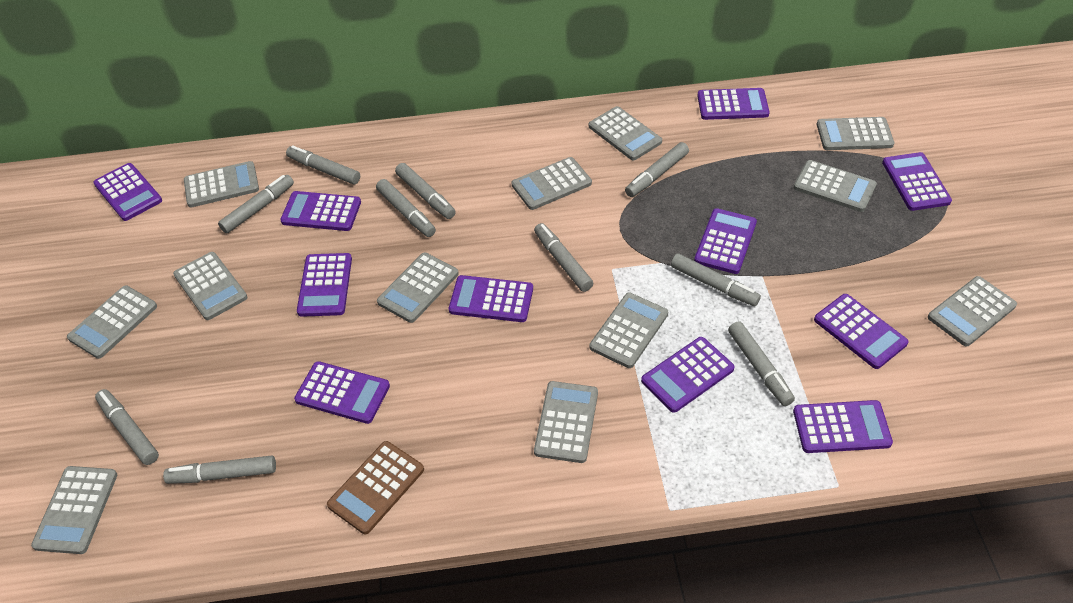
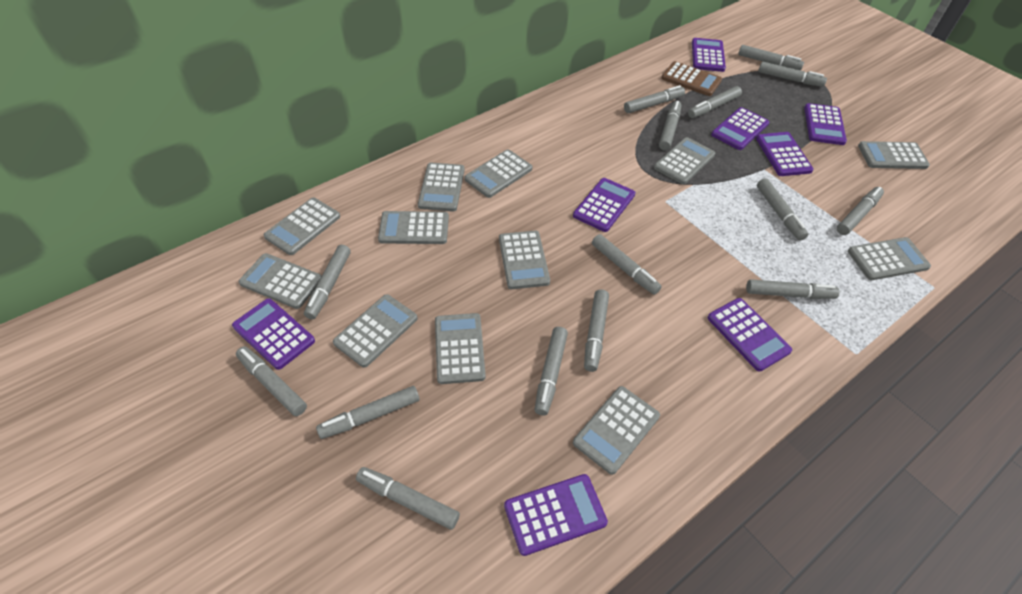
grey marker: [95,389,159,465] [163,456,276,484] [218,175,294,234] [286,145,360,185] [376,179,436,237] [395,163,456,219] [534,223,593,292] [625,142,689,197] [671,253,761,306] [728,321,795,406] = 10 -> [236,346,307,416] [304,245,351,319] [316,386,420,439] [356,467,460,530] [534,327,568,416] [584,289,609,372] [592,234,662,295] [624,85,685,113] [659,101,681,151] [688,86,742,118] [738,45,804,70] [746,279,839,299] [757,178,808,241] [758,62,827,87] [837,187,884,235] = 15
purple calculator: [93,163,162,221] [280,191,361,231] [294,361,390,424] [297,253,352,317] [449,275,533,322] [641,337,735,413] [694,208,757,274] [697,88,770,120] [793,400,893,453] [814,294,908,369] [882,152,952,211] = 11 -> [232,298,315,370] [504,474,608,556] [573,178,635,232] [692,38,726,72] [707,298,792,371] [711,107,769,150] [756,132,814,176] [804,103,847,145] = 8

